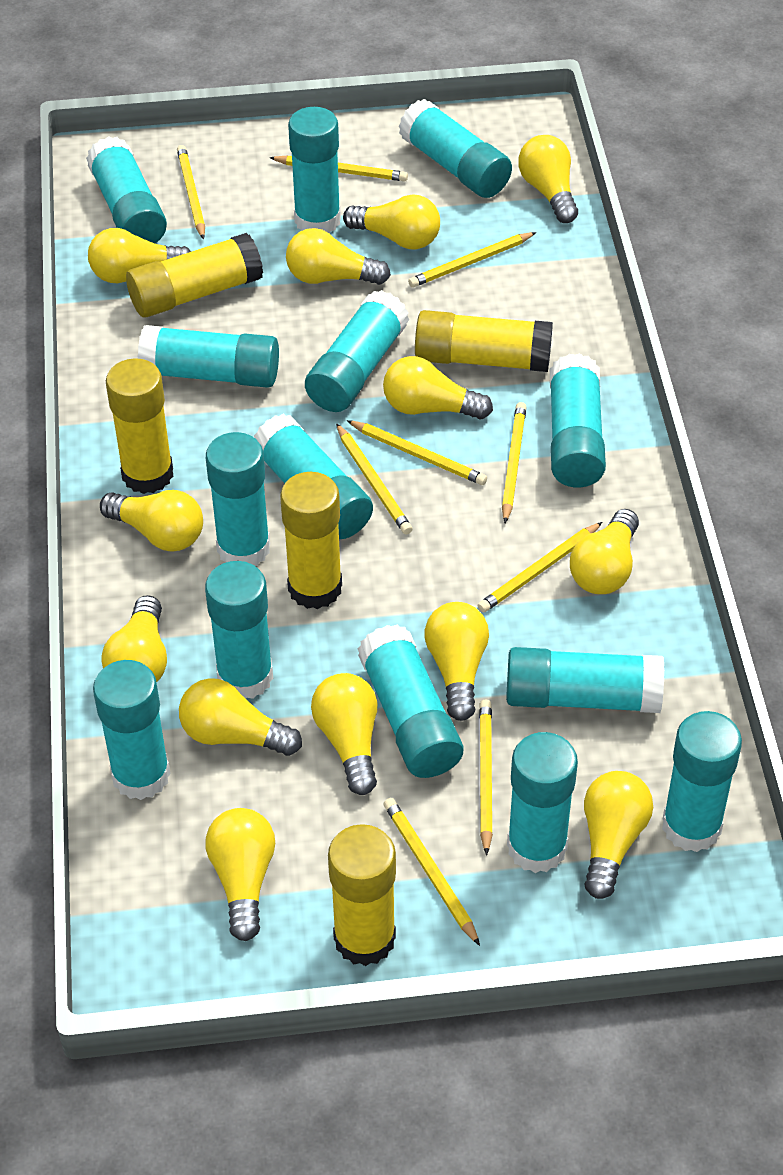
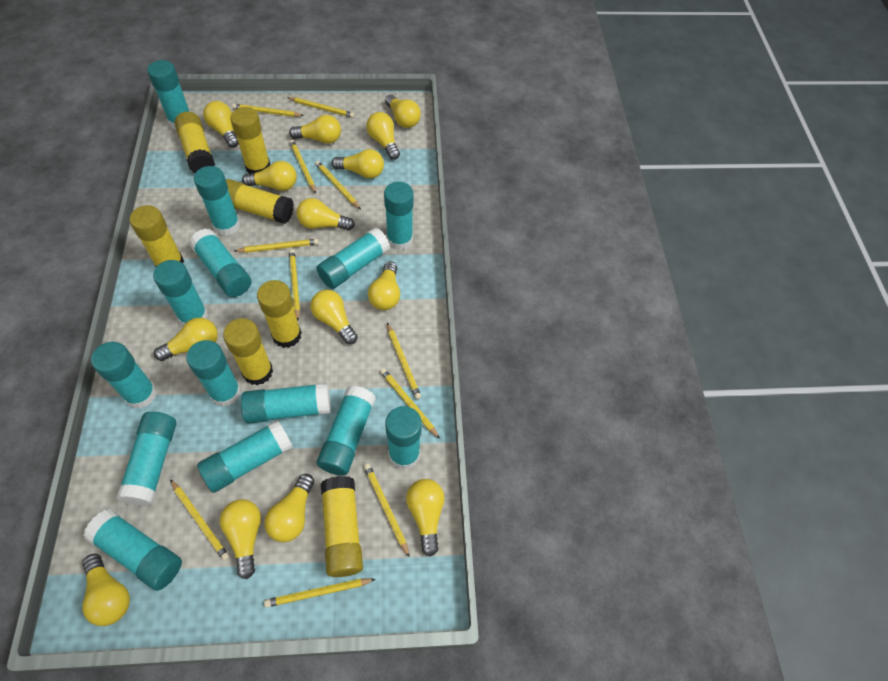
yellow glue stick: [106,358,173,494] [126,233,263,318] [280,472,342,609] [328,824,396,966] [415,310,553,372] = 5 -> [130,205,184,267] [174,112,215,173] [223,318,273,385] [226,179,294,224] [230,107,270,174] [257,280,301,348] [321,476,363,577] = 7
yellow light bulb: [88,228,191,283] [100,490,203,551] [101,595,167,682] [179,678,302,756] [206,808,275,941] [286,228,391,285] [311,673,377,795] [343,194,440,250] [383,356,493,420] [425,602,489,721] [518,135,578,223] [570,509,639,594] [584,771,653,899] = 13 -> [82,554,130,626] [154,317,218,361] [203,101,239,148] [220,499,261,579] [242,161,297,191] [264,474,314,542] [289,115,341,144] [296,198,355,231] [310,290,358,344] [332,149,384,179] [366,112,400,160] [368,261,400,310] [385,95,421,128] [406,479,445,557] = 14
yellow pencil: [177,145,205,240] [269,156,408,182] [336,423,413,535] [346,420,487,485] [383,798,480,946] [408,232,536,288] [477,522,602,613] [479,699,493,856] [502,402,526,523] = 9 -> [170,479,230,561] [232,104,304,117] [235,239,319,253] [264,579,376,608] [287,97,354,118] [289,140,316,194] [289,249,300,321] [315,161,361,210] [364,464,410,558] [380,368,440,439] [387,323,421,399] = 11

